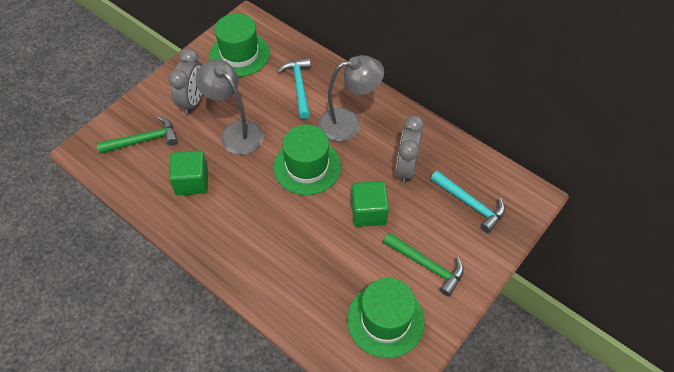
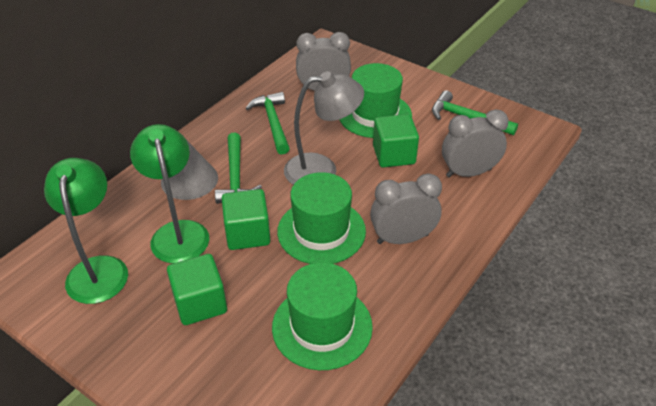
green cube: [169,151,208,195] [351,181,389,227] = 2 -> [167,254,227,325] [222,189,271,250] [373,114,419,168] = 3
green hammer: [97,116,178,154] [383,233,464,297] = 2 -> [215,132,262,204] [246,92,290,155] [432,90,518,135] = 3
green lamp: none = 0 -> [44,158,128,304] [130,124,209,263] = 2
grey clock: [169,48,202,115] [396,115,424,184] = 2 -> [296,32,351,91] [370,173,442,244] [442,109,509,178] = 3
grey cone: none = 0 -> [161,141,218,200] = 1
grey lamp: [195,60,263,155] [318,55,384,141] = 2 -> [284,71,364,185] = 1
turquoise hammer: [278,58,311,119] [431,171,505,233] = 2 -> none = 0

